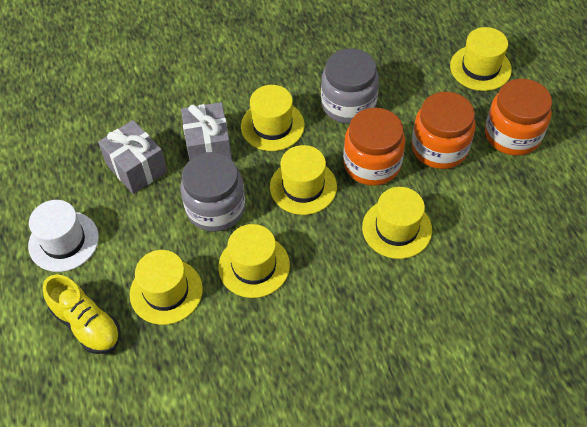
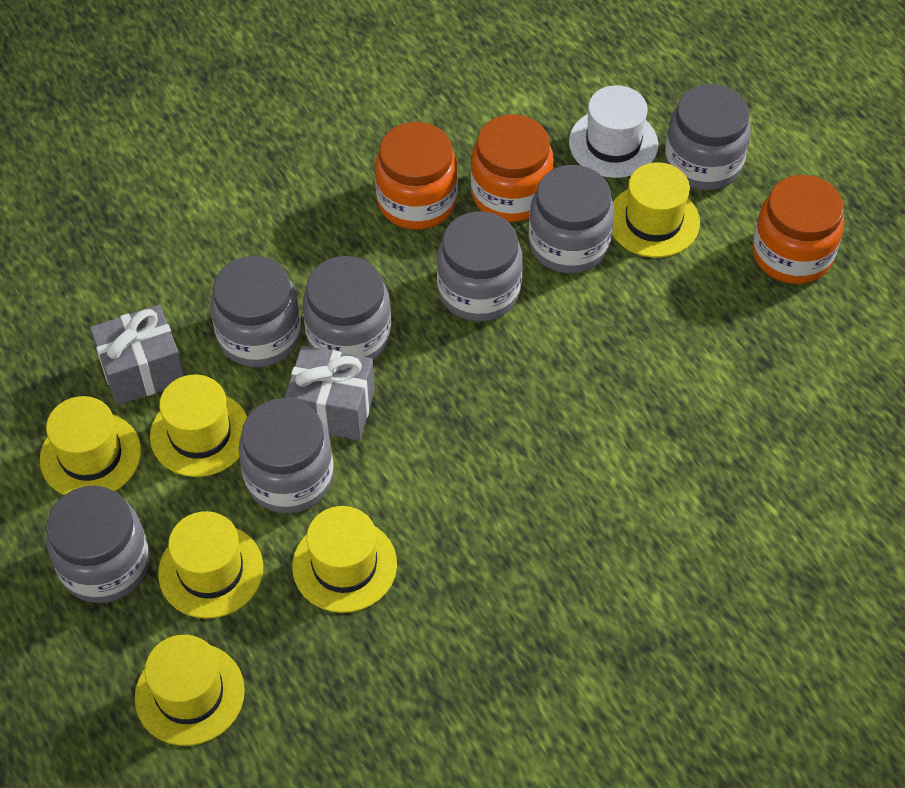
grey jar: [180,152,245,232] [321,48,379,124] = 2 -> [46,486,150,603] [210,256,301,367] [238,398,334,513] [303,256,391,360] [437,211,523,321] [529,165,614,274] [665,84,751,190] = 7
yellow shoe: [43,274,121,354] = 1 -> none = 0

